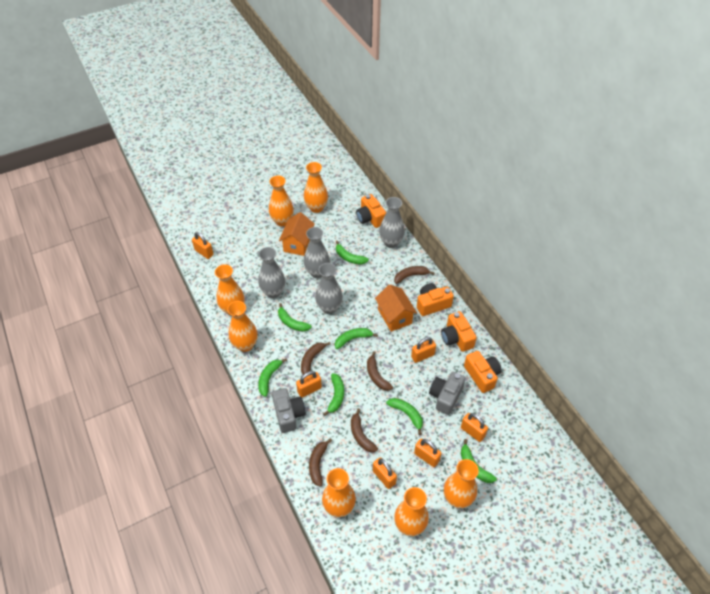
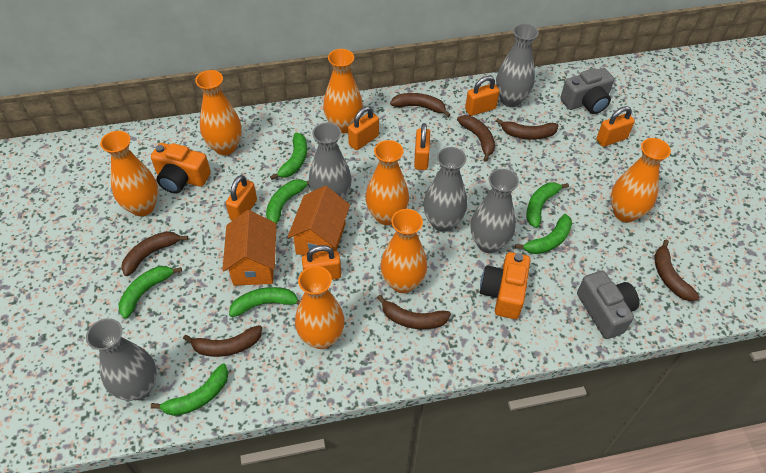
brown banana: [301,342,330,375] [309,438,332,487] [351,408,378,452] [367,351,393,391] [394,266,435,284] = 5 -> [121,231,188,276] [183,325,262,357] [377,295,451,329] [390,93,450,117] [457,115,495,162] [496,118,559,140] [654,240,700,301] = 7
grey vase: [258,247,285,298] [304,227,330,278] [315,263,343,314] [379,197,405,248] = 4 -> [86,318,157,401] [309,122,352,199] [423,147,467,232] [470,169,519,253] [496,23,539,107] = 5
orange camera: [356,194,386,228] [417,283,454,316] [441,311,477,352] [464,351,501,393] = 4 -> [151,143,211,193] [480,252,530,319] = 2

